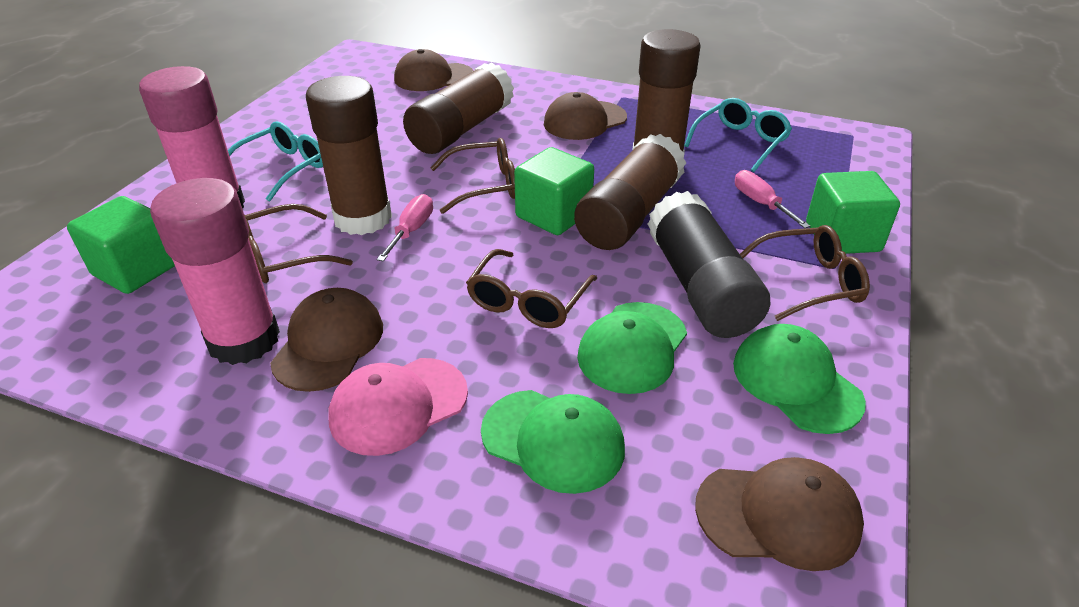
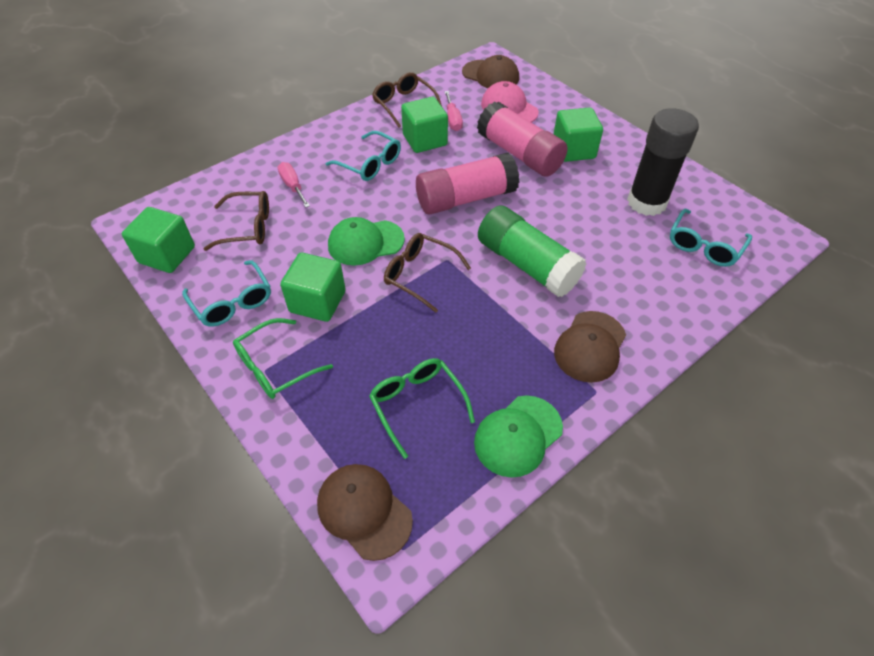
brown cap: [270,288,383,392] [394,49,473,91] [544,92,627,140] [695,457,864,571] = 4 -> [317,464,413,561] [462,55,519,88] [554,311,626,383] = 3
brown glasses: [244,204,353,283] [430,138,515,214] [466,249,597,328] [740,225,870,321] = 4 -> [204,191,269,251] [372,72,442,128] [384,233,471,313] = 3
brown glue stick: [306,76,392,235] [403,62,514,154] [574,134,686,250] [633,29,701,152] = 4 -> none = 0
green cap: [481,390,625,494] [577,302,687,394] [733,324,866,434] = 3 -> [328,217,405,266] [474,395,563,478] = 2
green cube: [67,196,175,294] [514,147,594,235] [806,171,900,254] = 3 -> [122,207,195,273] [280,252,346,322] [401,97,448,153] [554,107,603,162] = 4
green glasses: none = 0 -> [233,318,333,399] [369,358,475,459] = 2
green glue stick: none = 0 -> [478,205,587,297] = 1
turquoise glasses: [228,121,323,202] [684,98,792,172] = 2 -> [182,260,271,327] [326,131,401,181] [670,209,752,267] = 3

